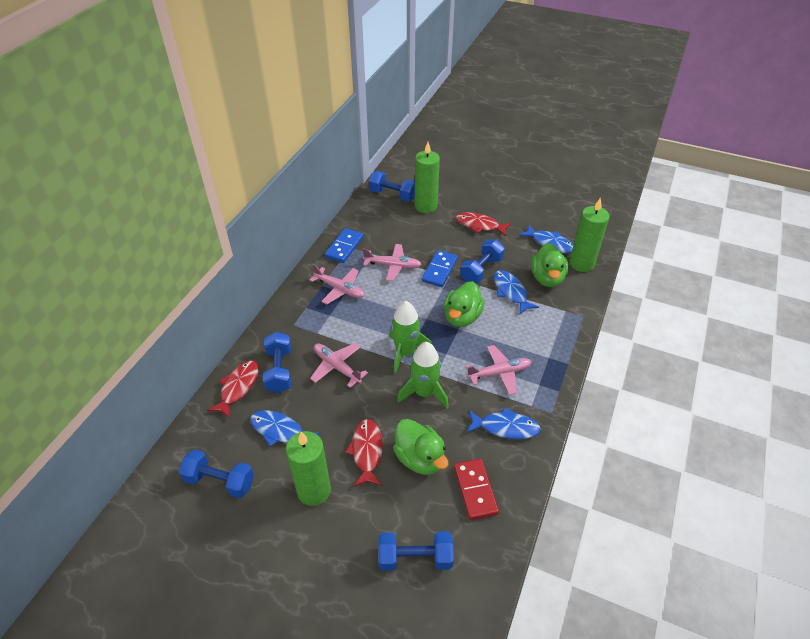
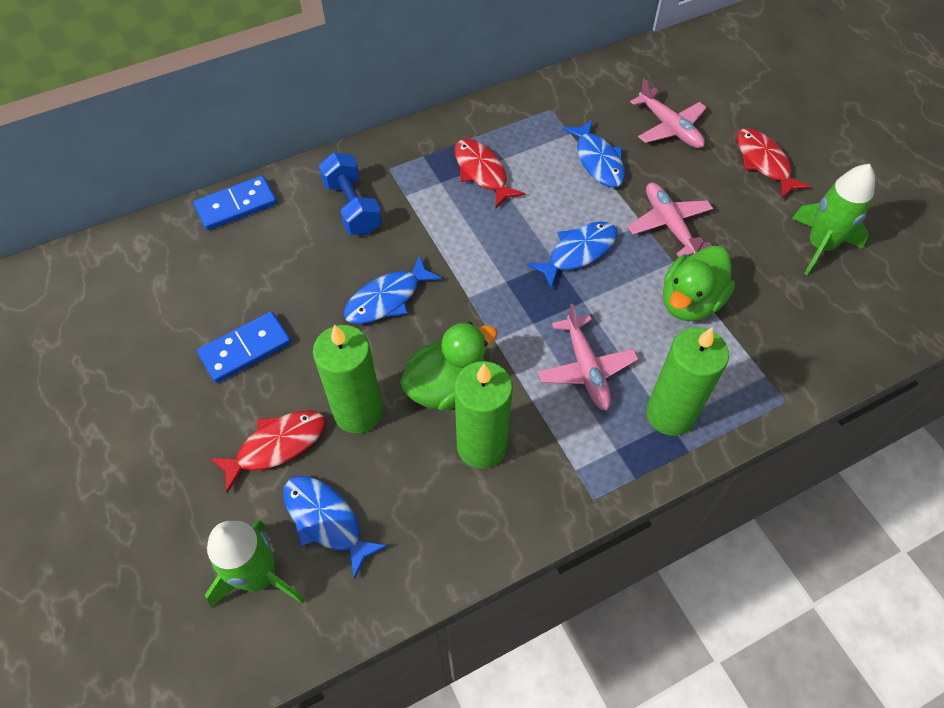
blue dumbbell: [179,449,254,499] [263,332,291,393] [369,171,415,201] [378,532,454,571] [460,239,505,283] = 5 -> [319,152,382,235] = 1
green duck: [393,419,448,475] [444,281,485,327] [531,243,568,287] = 3 -> [400,322,498,411] [663,245,735,321] = 2
pink plane: [309,264,365,304] [310,343,368,388] [363,244,422,281] [465,345,532,395] = 4 -> [538,304,638,411] [628,183,713,257] [630,78,707,148] = 3
red domino: [454,459,499,520] = 1 -> none = 0

